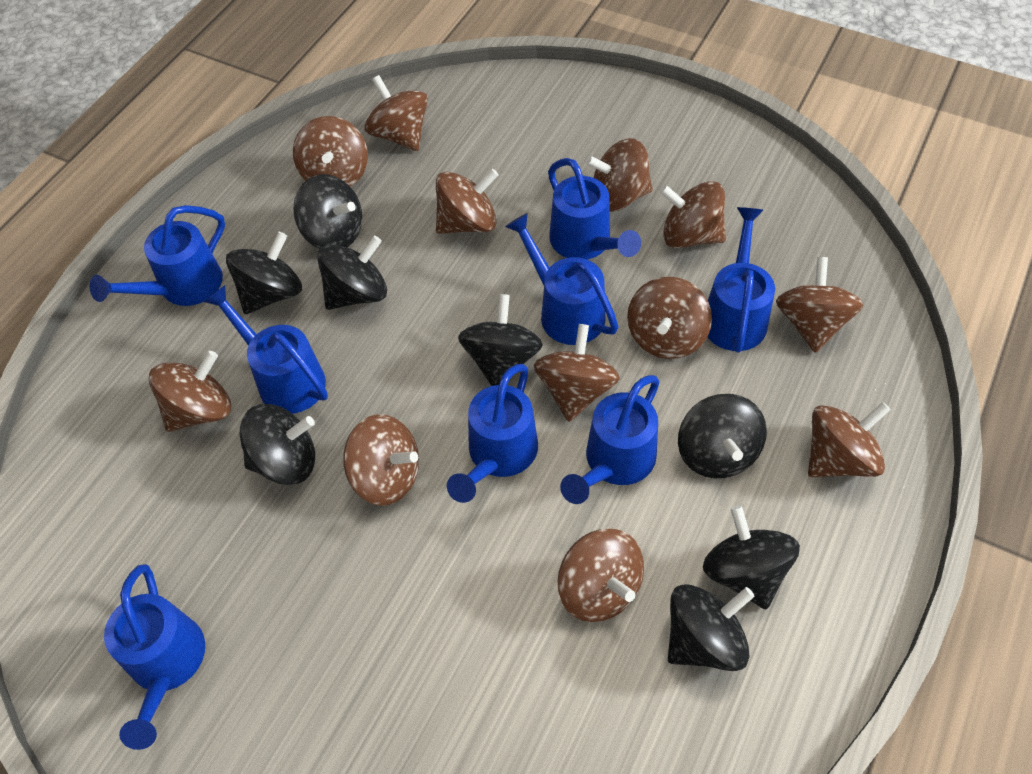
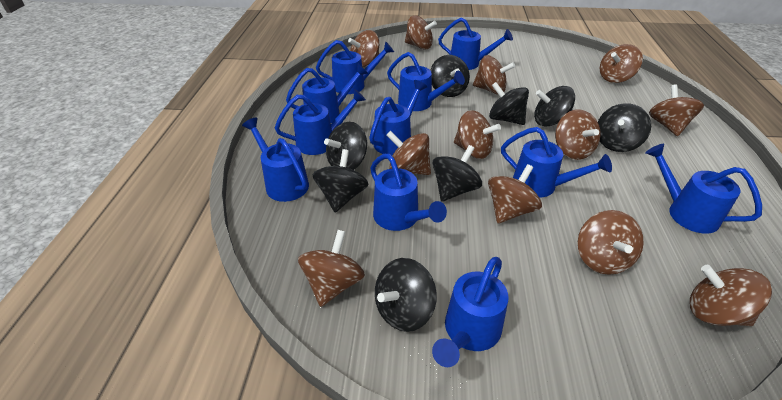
blue watering can: [90,205,225,306] [104,564,205,750] [204,285,328,414] [447,364,538,503] [505,213,619,345] [548,158,641,259] [560,375,660,504] [707,207,775,353] = 8 -> [242,117,309,202] [275,89,366,155] [286,64,369,123] [316,40,394,94] [369,80,427,156] [370,154,447,231] [387,52,465,111] [432,257,508,367] [438,18,513,70] [501,127,612,198] [645,144,762,234] = 11

